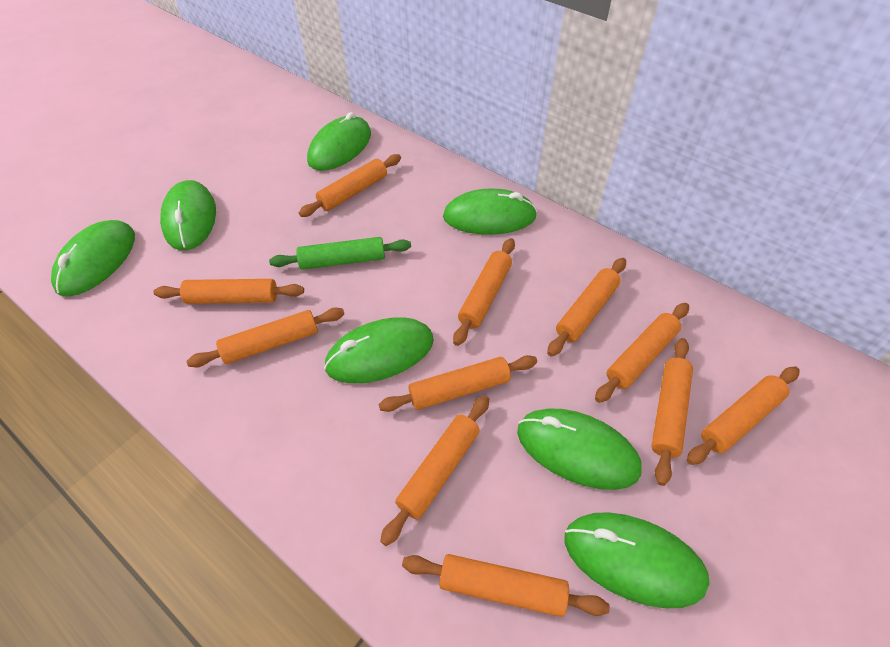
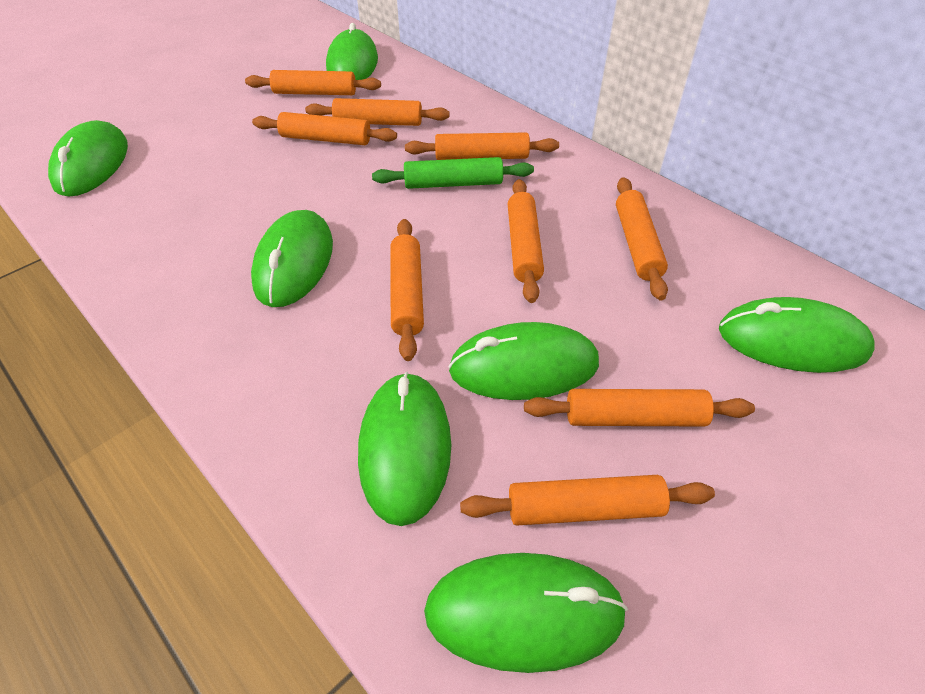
orange rolling pin: [153,279,304,304] [187,308,344,367] [299,154,401,217] [378,355,537,412] [380,395,489,546] [402,554,610,617] [453,238,515,346] [547,258,626,357] [595,303,689,403] [651,338,693,486] [687,366,800,465] = 11 -> [245,70,381,95] [252,112,397,145] [305,98,449,126] [390,219,424,361] [405,132,559,160] [460,475,715,526] [508,179,544,303] [524,389,755,427] [616,177,668,300] = 9

